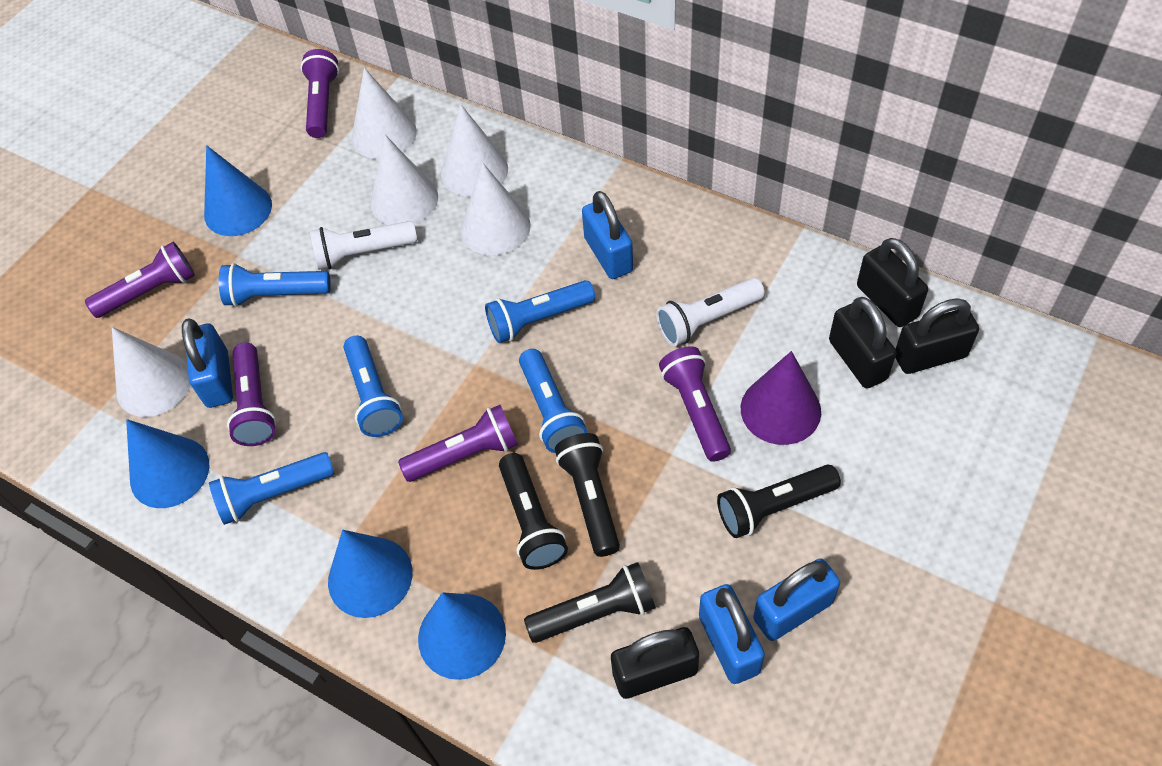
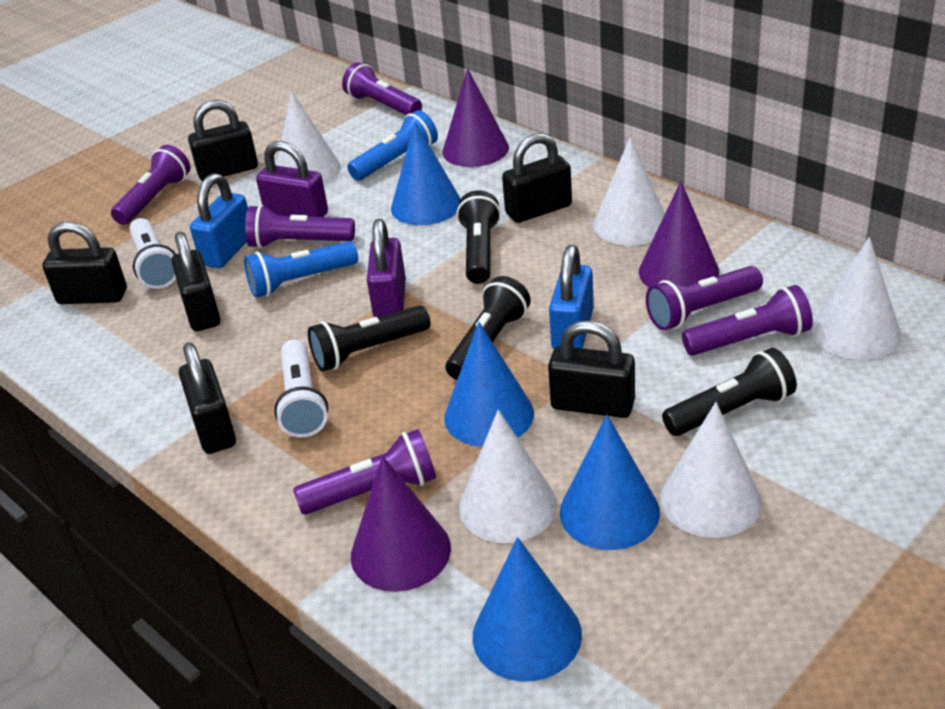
black padlock: [611,627,699,699] [829,297,896,388] [857,238,928,327] [895,298,979,374] = 4 -> [42,222,127,304] [172,231,220,331] [179,342,236,454] [188,100,258,181] [502,133,572,223] [548,321,635,418] = 6
blue flashlight: [209,452,334,525] [219,263,331,307] [343,336,403,437] [485,280,595,343] [519,349,587,453] = 5 -> [244,241,358,298] [347,110,438,181] = 2
blue padlock: [182,319,233,408] [582,191,633,279] [699,584,765,684] [753,558,840,641] = 4 -> [190,173,248,268] [549,245,594,349] = 2
purple cone: [741,351,821,445] = 1 -> [351,456,451,592] [443,68,509,167] [639,181,719,287] = 3
purple flashlight: [85,242,195,318] [227,342,276,446] [300,49,339,138] [398,405,518,482] [659,346,731,462] = 5 -> [111,145,190,225] [245,205,355,249] [293,429,436,515] [342,62,422,115] [646,266,763,330] [682,285,813,356] = 6
purple padlock: none = 0 -> [256,141,328,217] [367,219,406,317] = 2

